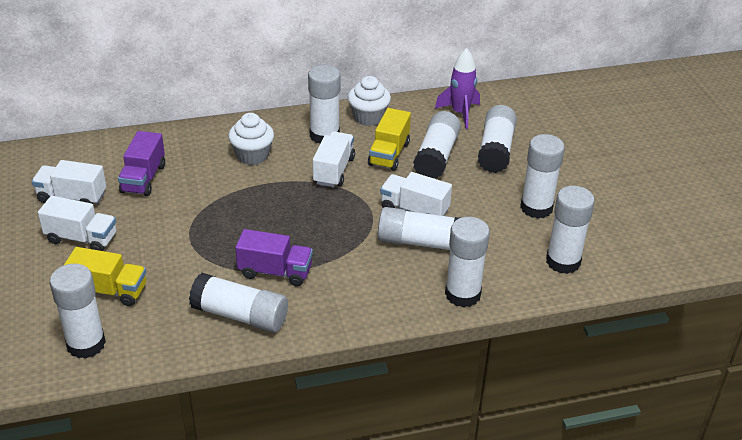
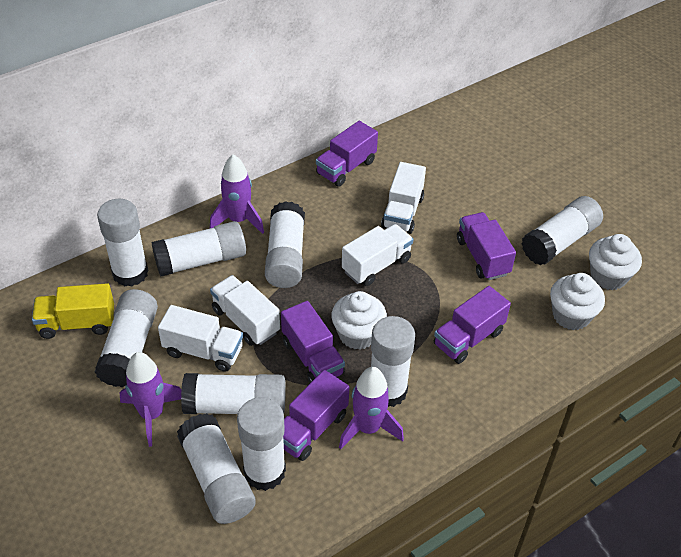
purple rocket: [435,48,480,129] = 1 -> [120,352,181,447] [210,154,264,234] [339,367,404,449] = 3
purple truck: [118,131,165,196] [235,229,313,286] = 2 -> [281,301,345,383] [283,370,349,461] [316,121,378,187] [434,286,511,364] [457,212,516,280] = 5
white cupcake: [228,113,274,165] [348,76,391,126] = 2 -> [331,291,387,350] [550,273,605,330] [589,234,642,290] = 3
yellow truck: [64,247,146,306] [368,108,411,171] = 2 -> [32,283,114,339] = 1

